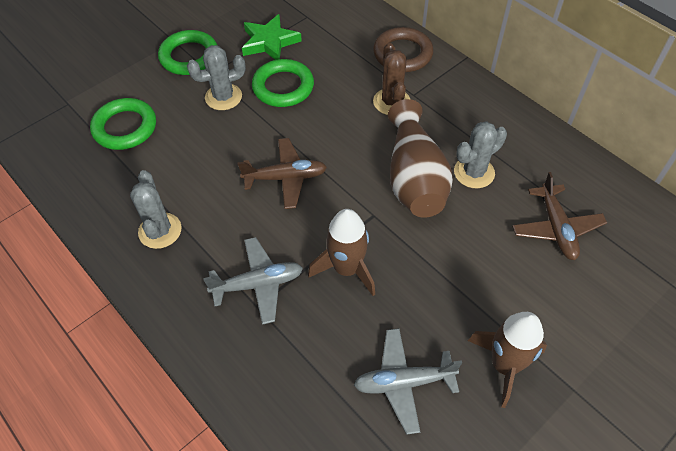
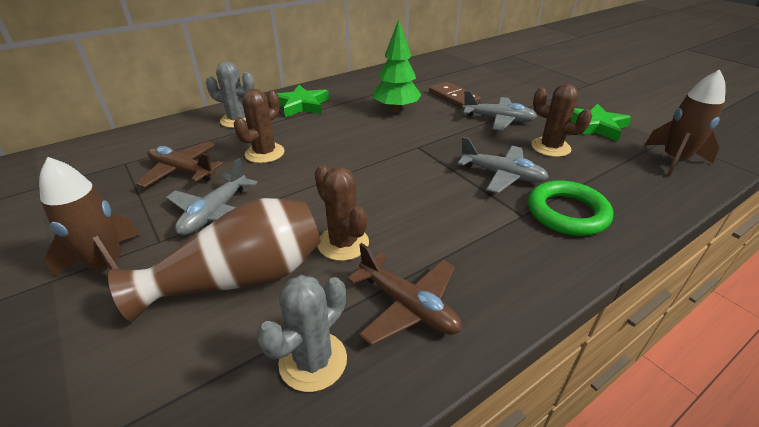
brown cactus: [373,43,410,115] = 1 -> [234,89,284,163] [315,165,369,261] [531,84,592,157] = 3
brown domino: none = 0 -> [429,82,481,108] = 1
brown ring: [373,27,434,72] = 1 -> none = 0
green ring: [90,98,156,150] [158,30,217,75] [252,59,314,107] = 3 -> [528,180,613,236] = 1
green star: [242,14,302,60] = 1 -> [277,85,329,117] [571,104,631,141] = 2
green tree: none = 0 -> [374,19,421,112] = 1
grey cactus: [130,170,182,249] [187,45,246,110] [454,121,507,188] = 3 -> [206,61,255,128] [257,275,347,392] = 2
grey plane: [203,237,303,325] [354,328,462,435] = 2 -> [166,158,258,235] [458,137,549,193] [462,91,537,131] = 3

